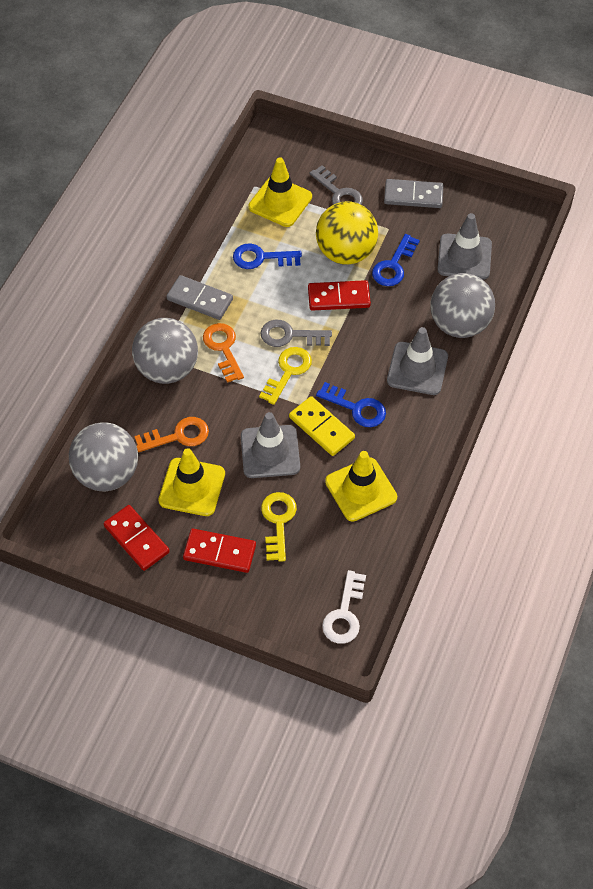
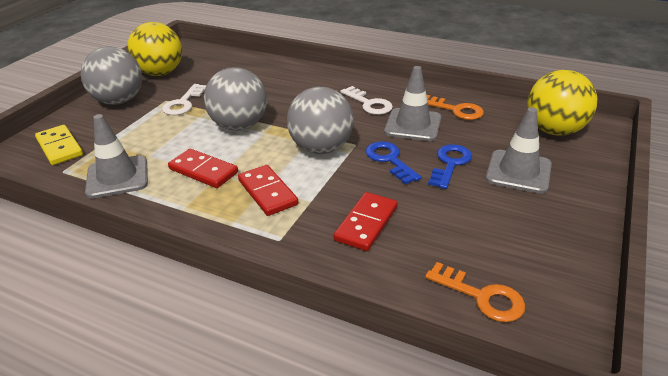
blue key: [233,244,302,269] [316,382,386,427] [372,234,420,286] = 3 -> [366,141,421,184] [428,144,472,189] = 2
grey domino: [166,275,233,320] [384,179,444,208] = 2 -> none = 0
grey key: [261,320,332,347] [310,165,363,205] = 2 -> none = 0
white key: [322,570,366,644] = 1 -> [162,84,207,115] [341,86,393,115] = 2
yellow ball: [316,201,378,265] = 1 -> [127,22,182,76] [527,70,597,136] = 2
yellow key: [259,347,312,405] [261,492,297,562] = 2 -> none = 0
yellow traffic cone: [158,448,225,516] [249,157,312,227] [325,451,397,522] = 3 -> none = 0

